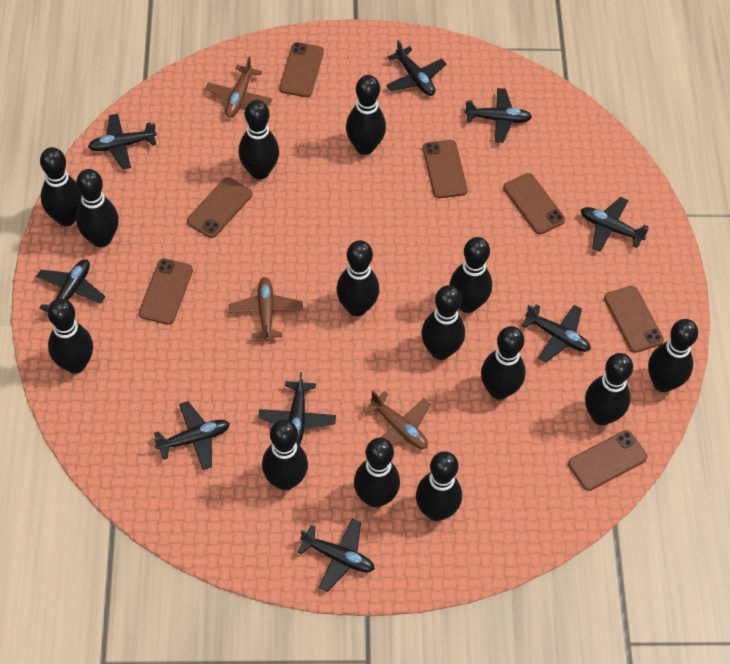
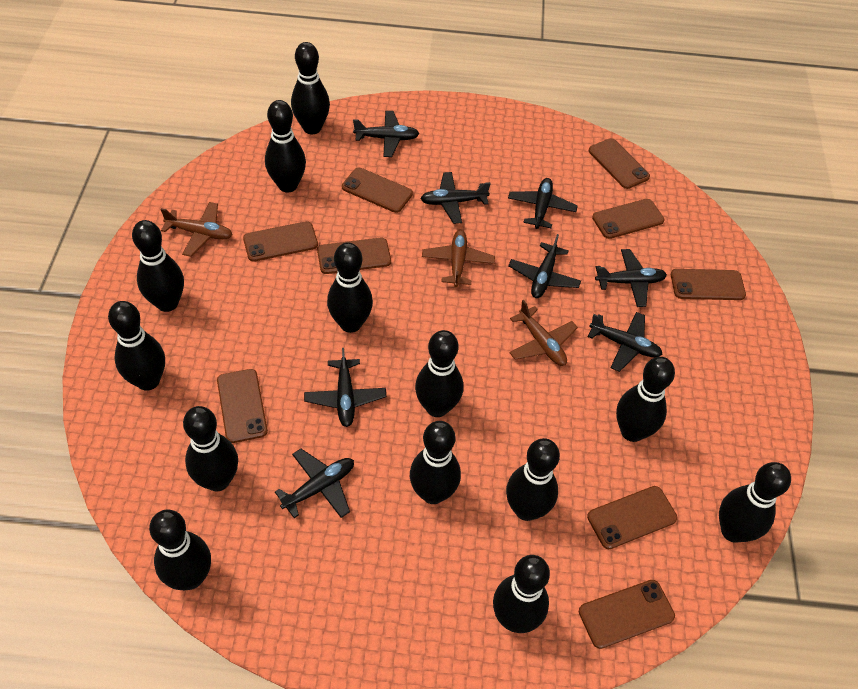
black bowling pin: [40,147,82,226] [48,298,93,373] [76,169,119,247] [238,100,279,180] [262,420,308,490] [336,240,379,316] [346,75,386,155] [354,438,400,508] [416,451,462,521] [421,285,465,360] [450,237,492,313] [481,326,526,400] [585,353,633,425] [648,319,698,392] = 14 -> [108,301,165,391] [132,220,184,312] [149,509,211,590] [183,406,238,491] [265,100,306,193] [291,42,330,134] [327,242,373,333] [410,421,461,504] [415,330,463,417] [493,555,550,633] [506,438,560,521] [616,357,675,442] [719,462,791,543] = 13
black plane: [36,259,105,312] [88,114,157,170] [154,401,230,470] [258,372,336,445] [297,519,375,592] [386,40,446,96] [464,88,532,143] [521,304,591,363] [581,197,649,252] = 9 -> [275,449,354,518] [304,348,386,427] [353,111,419,157] [420,172,491,224] [508,178,578,229] [508,234,581,298] [588,312,663,372] [595,249,667,307] = 8
brown phone: [139,259,193,325] [187,177,252,238] [279,42,324,97] [423,140,468,198] [503,173,565,234] [568,430,647,491] [604,286,664,353] = 7 -> [217,369,268,443] [243,221,318,262] [317,238,391,274] [342,168,413,213] [579,580,675,649] [587,486,678,549] [589,138,650,189] [592,199,664,239] [671,269,746,300] = 9

